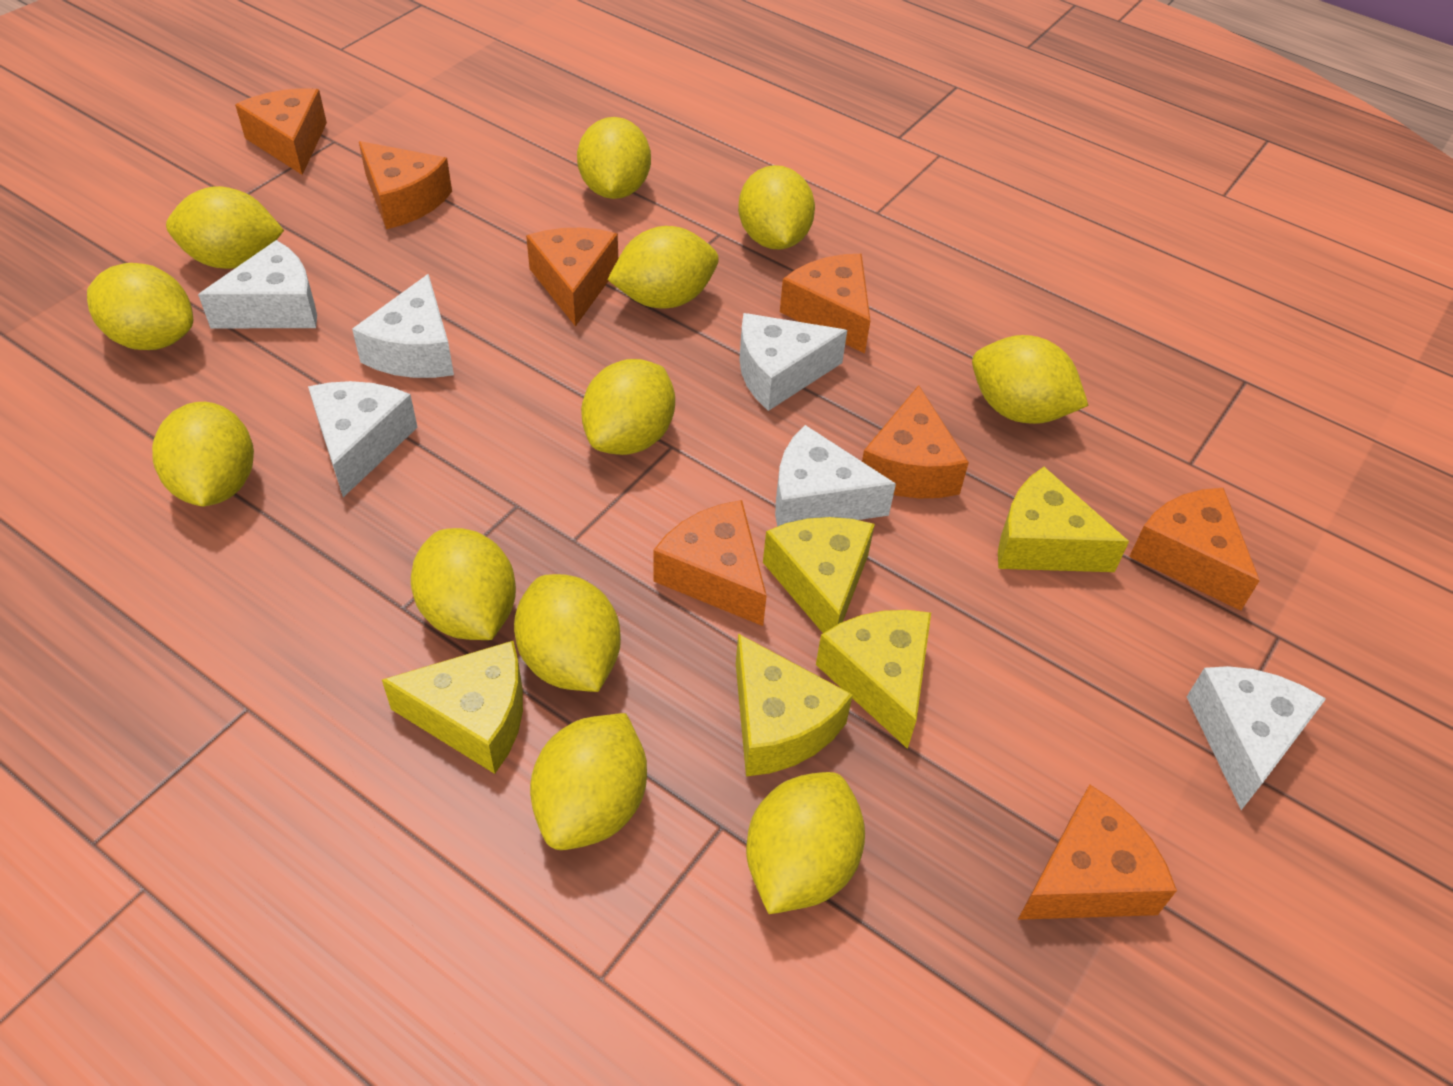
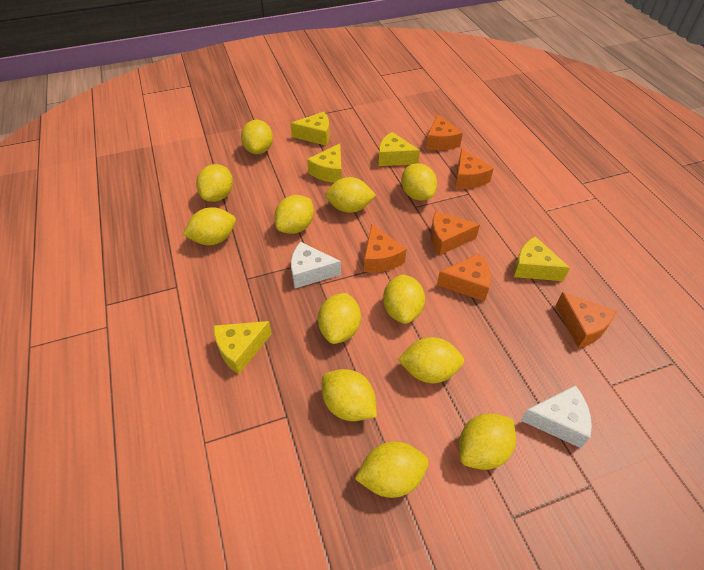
orange cheese: [235,88,327,175] [359,141,452,229] [526,228,618,327] [653,500,767,626] [780,254,870,354] [862,385,969,498] [1018,784,1177,920] [1129,488,1260,611] = 8 -> [364,225,406,273] [426,114,463,150] [431,212,480,256] [437,253,491,301] [455,149,494,189] [556,292,617,348] = 6
white cheese: [198,240,317,328] [308,381,418,497] [352,274,454,378] [739,313,847,411] [775,425,896,527] [1187,666,1326,810] = 6 -> [291,242,341,288] [521,385,592,448] = 2

